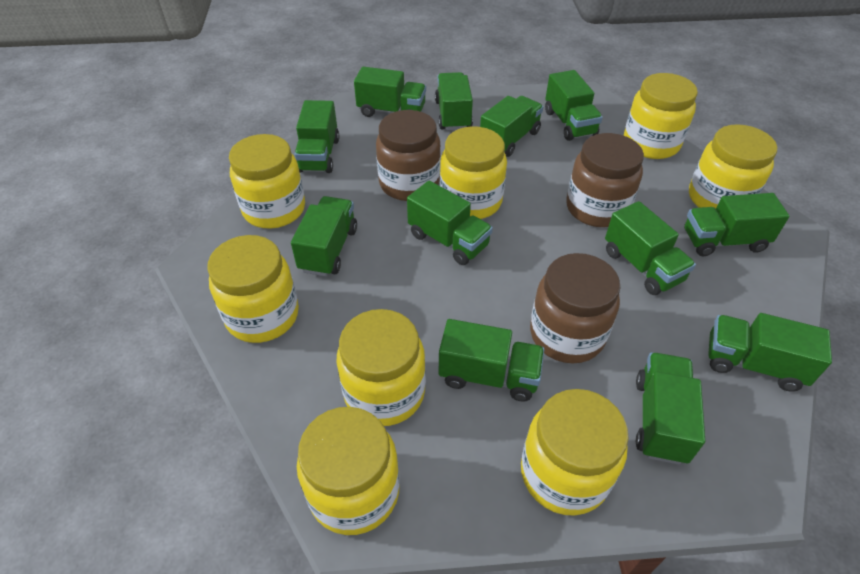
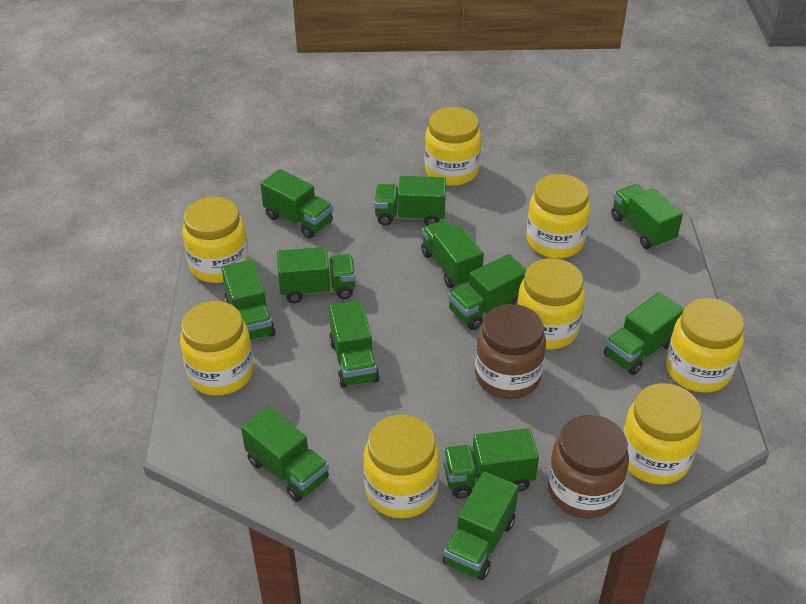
brown jar: [376,110,441,201] [530,253,620,363] [566,133,644,227] = 3 -> [475,304,546,399] [548,415,629,518] = 2

